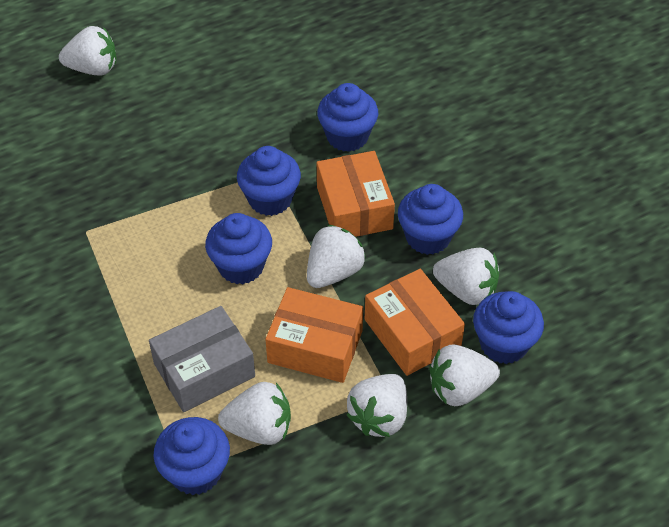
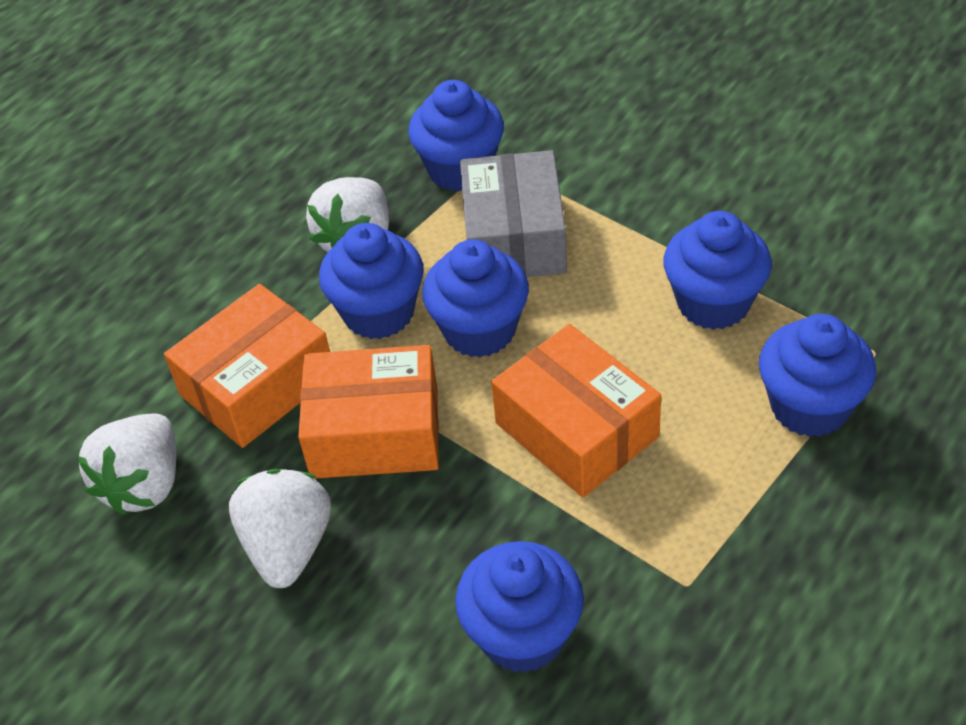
white strawberry: [59,26,116,75] [218,382,291,445] [307,225,366,288] [346,374,407,437] [430,344,500,406] [433,248,499,305] = 6 -> [77,414,176,515] [229,469,331,588] [306,177,389,252] = 3

